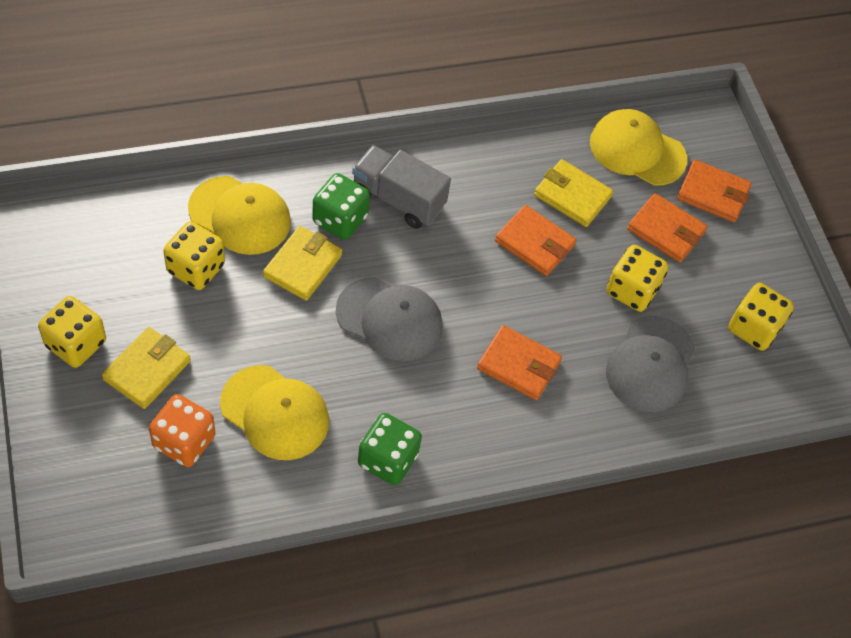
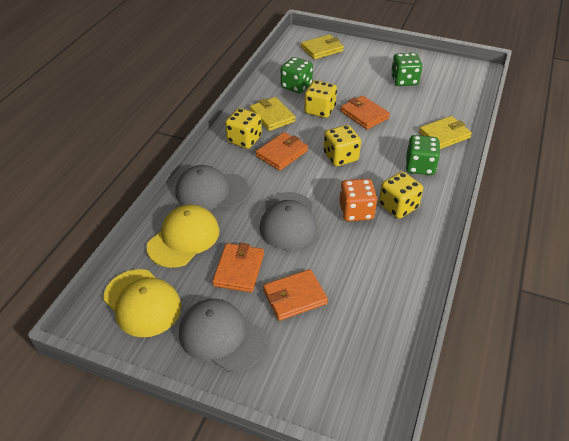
green dice: [312,173,370,240] [358,413,422,485] = 2 -> [281,57,313,93] [391,53,422,86] [406,135,440,175] = 3
grey cap: [336,277,443,361] [606,316,695,412] = 2 -> [176,165,249,210] [179,299,266,372] [259,192,317,250] = 3
grey truck: [352,145,451,229] = 1 -> none = 0
yellow cap: [188,176,291,255] [220,365,329,460] [590,109,687,186] = 3 -> [103,269,181,337] [146,204,219,268] = 2

